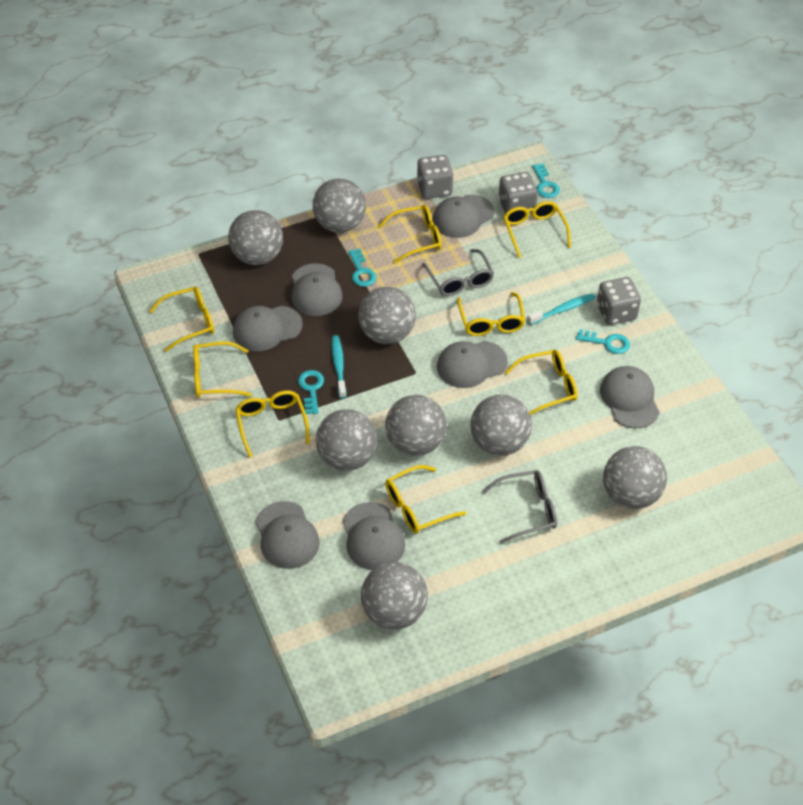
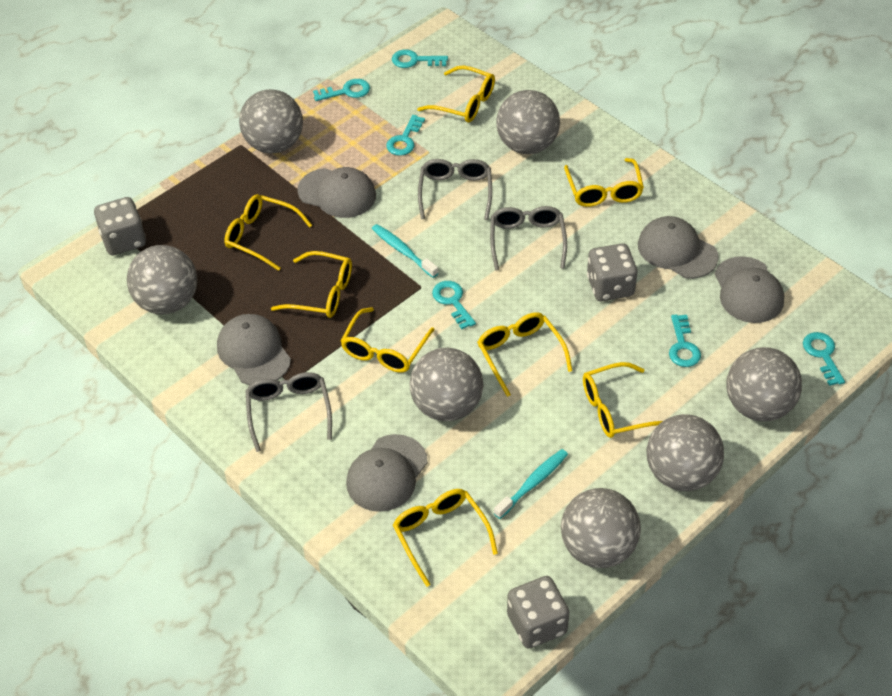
grey ball: [228,210,283,265] [313,178,366,233] [316,409,377,471] [358,287,416,344] [361,562,428,630] [385,395,447,456] [470,394,532,456] [603,446,667,509] = 8 -> [127,245,197,314] [239,89,303,153] [409,348,483,421] [496,90,560,154] [561,488,641,568] [647,414,724,491] [726,347,802,421] = 7
grey cap: [233,306,303,351] [255,501,319,569] [291,263,342,316] [343,502,405,570] [433,195,494,238] [437,341,508,388] [600,366,660,428] = 7 -> [217,314,291,385] [297,167,376,218] [346,434,428,512] [638,216,718,279] [715,256,784,323] = 5
grey glasses: [422,249,494,296] [483,470,557,543] = 2 -> [246,372,332,452] [418,159,492,220] [490,206,567,271] = 3
turquoise key: [298,370,324,414] [348,249,377,287] [532,163,560,198] [576,329,630,354] = 4 -> [313,79,370,101] [386,115,425,156] [392,50,448,68] [432,281,476,329] [669,314,701,367] [803,332,845,386] = 6

